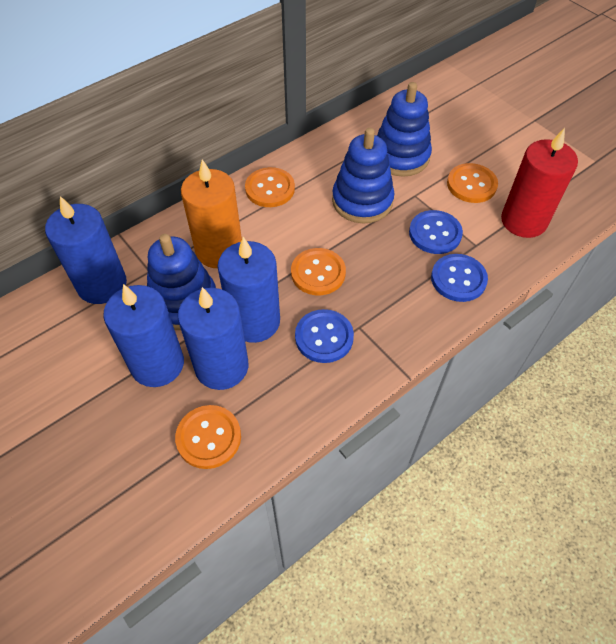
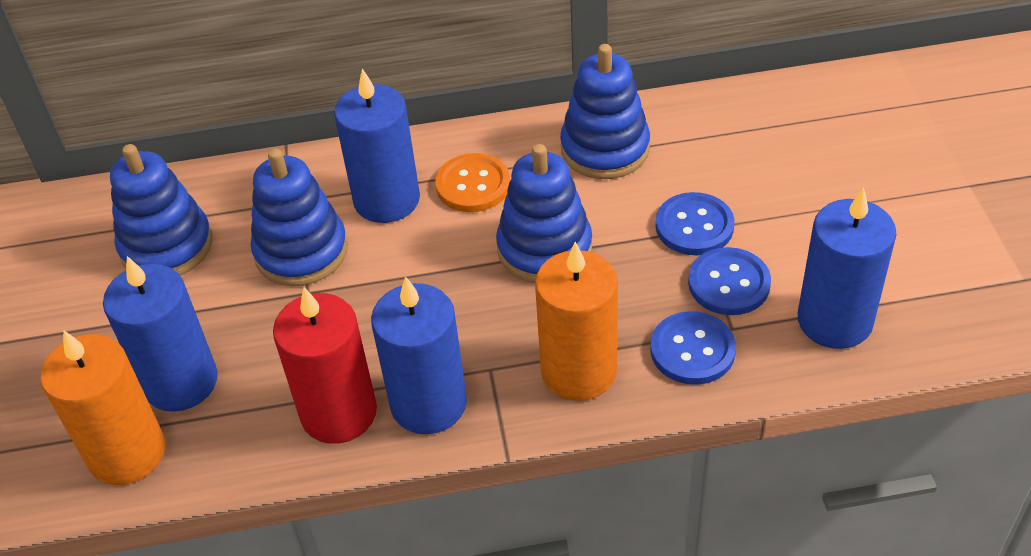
blue stacking toy: [147,234,216,330] [332,128,395,223] [377,82,432,177] = 3 -> [110,144,213,276] [250,148,348,286] [496,144,592,283] [560,44,650,179] = 4
orange button: [175,405,241,469] [245,167,295,207] [291,248,346,295] [447,163,498,203] = 4 -> [435,153,510,212] = 1
orange candle: [181,159,242,268] = 1 -> [40,330,165,485] [535,242,618,401] = 2

